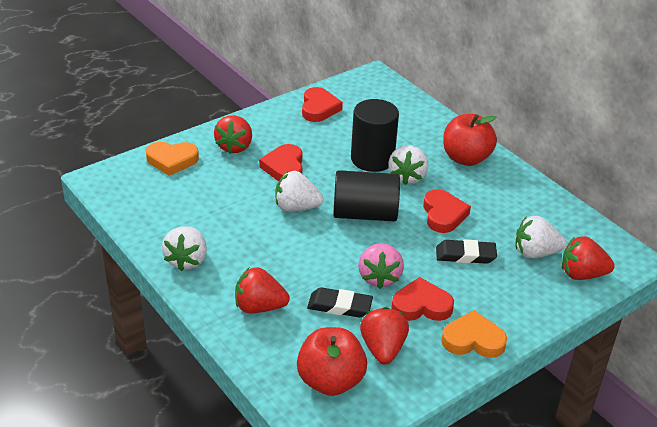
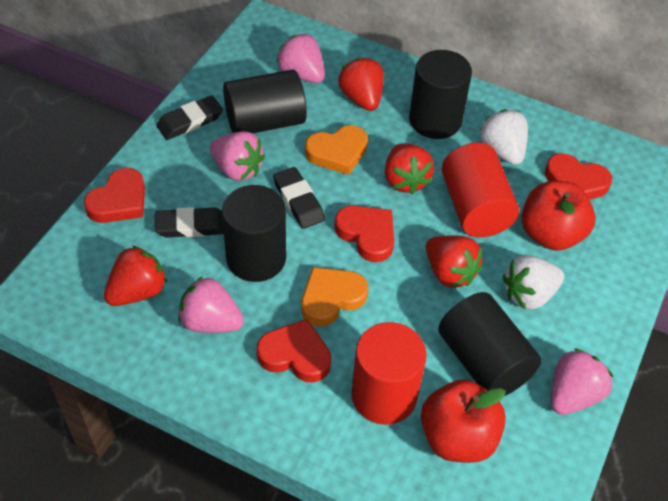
black cylinder: [333,170,400,222] [351,99,399,172] = 2 -> [222,185,286,282] [223,70,307,133] [409,50,472,139] [438,292,541,396] = 4
black eraser: [307,287,373,318] [436,239,497,264] = 2 -> [155,207,224,238] [156,95,223,140] [273,167,325,229] = 3
pink strawberry: [358,243,404,289] = 1 -> [178,276,244,333] [210,131,265,181] [276,33,325,83] [551,348,613,415] = 4
red cylinder: none = 0 -> [352,322,427,425] [442,143,519,237] = 2
white strawberry: [162,226,207,271] [275,171,323,212] [388,145,428,185] [515,215,566,258] = 4 -> [480,109,528,165] [503,255,564,310] = 2

